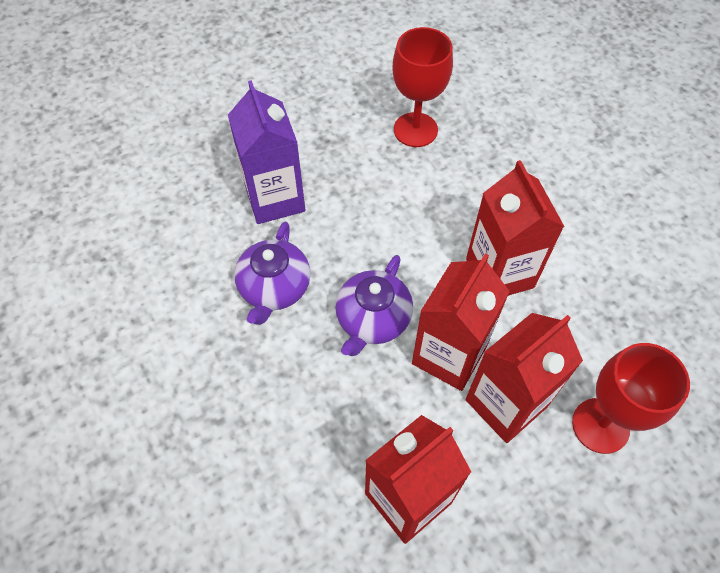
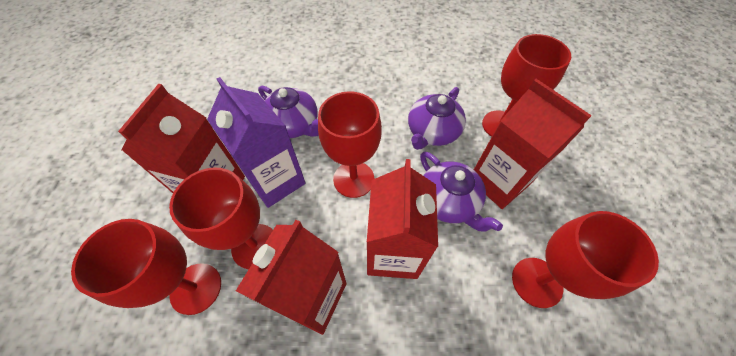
purple teapot: [234,222,311,325] [335,255,413,356] = 2 -> [258,86,319,138] [408,87,466,150] [420,151,503,232] = 3
red goblet: [392,27,453,147] [572,343,690,454] = 2 -> [71,219,221,315] [169,167,273,269] [318,91,382,198] [482,34,571,137] [512,211,659,308] = 5

